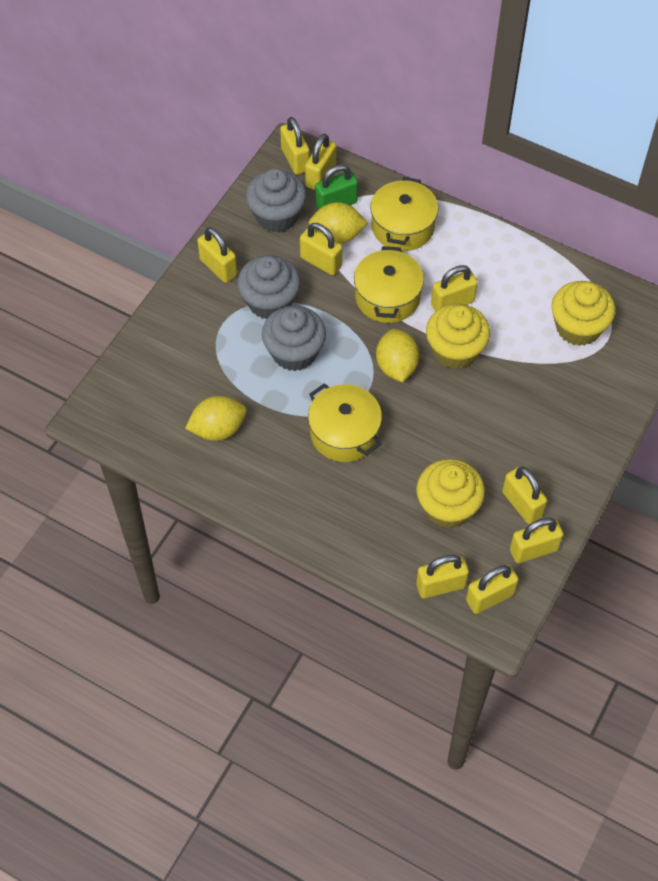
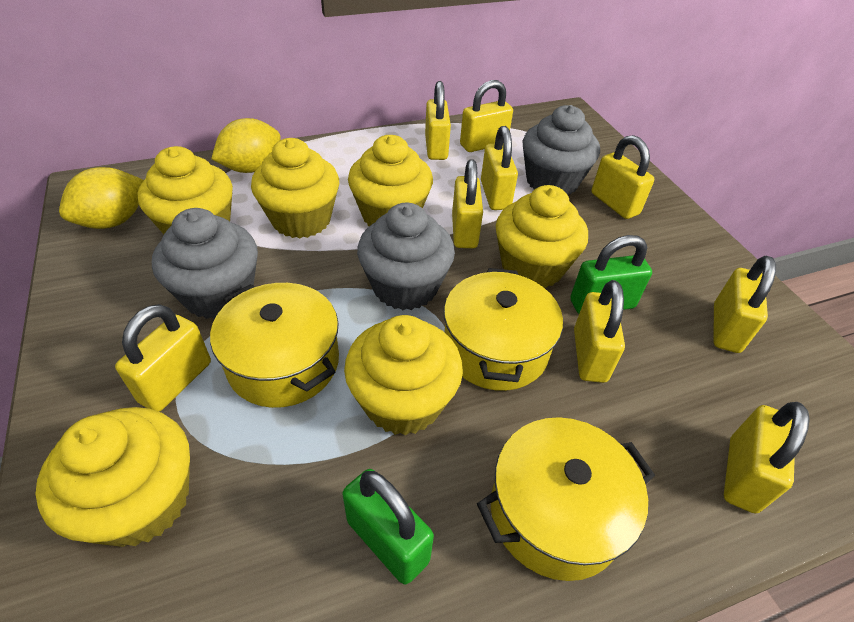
green padlock: [315,164,358,210] = 1 -> [342,469,434,585] [570,235,652,314] = 2
yellow cupcake: [416,459,485,528] [426,304,490,369] [552,281,615,346] = 3 -> [36,407,190,547] [137,146,233,234] [251,138,339,238] [344,315,463,436] [348,135,433,226] [496,185,588,288] = 6
yellow lemon: [185,396,247,441] [309,202,368,244] [376,329,420,382] = 3 -> [59,167,144,229] [211,118,281,173] = 2

